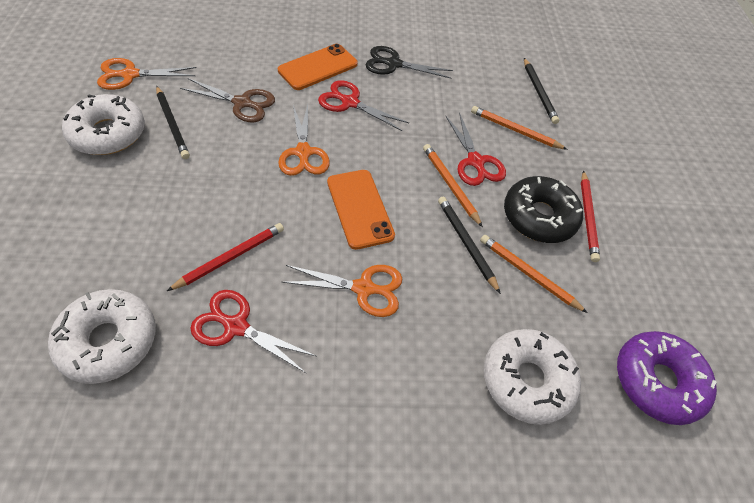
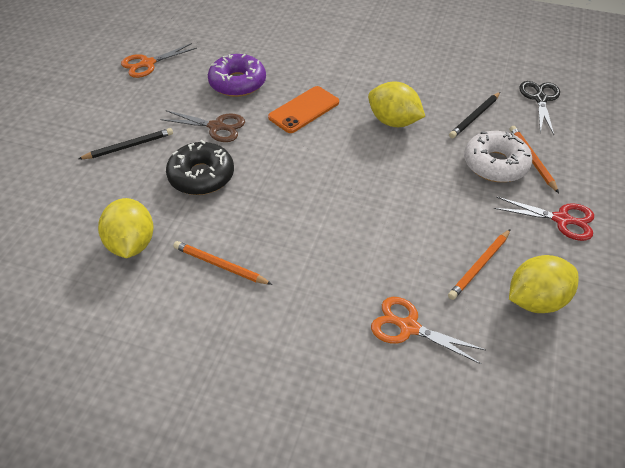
black pencil: [156,86,190,159] [438,196,501,294] [524,58,559,124] = 3 -> [78,128,173,159] [449,92,500,139] = 2
orange phone: [278,44,358,90] [327,170,395,250] = 2 -> [268,86,339,133] = 1
orange scissors: [97,58,197,90] [278,105,330,176] [282,265,402,317] = 3 -> [121,43,197,78] [371,297,486,364] = 2
red pencil: [167,223,284,291] [581,170,600,262] = 2 -> none = 0
red scissors: [190,290,316,373] [318,80,409,131] [446,112,506,186] = 3 -> [494,197,594,241] = 1
white donut: [48,289,156,384] [62,94,145,155] [484,329,581,425] = 3 -> [464,131,532,182] = 1
yellow lemon: none = 0 -> [98,198,154,258] [368,82,425,127] [509,255,579,313] = 3

